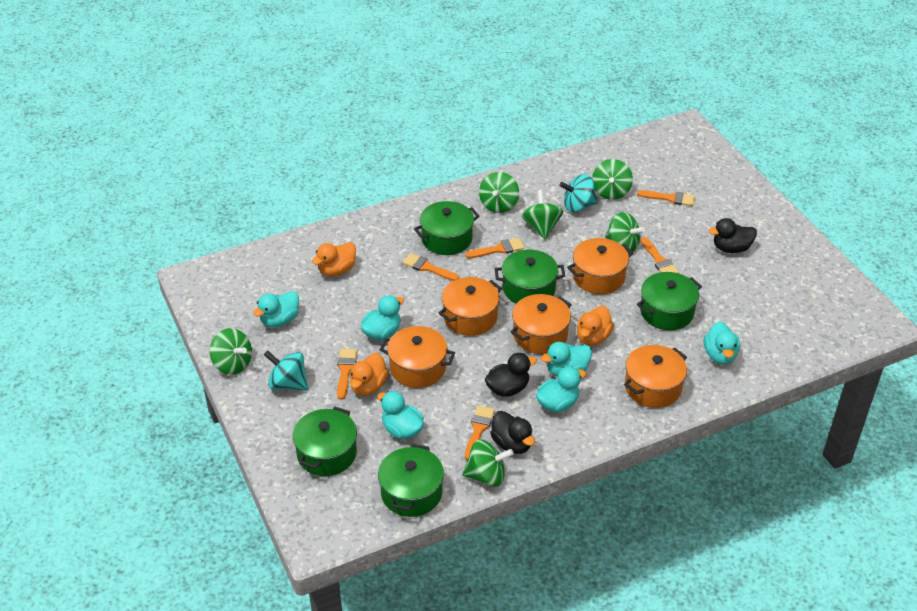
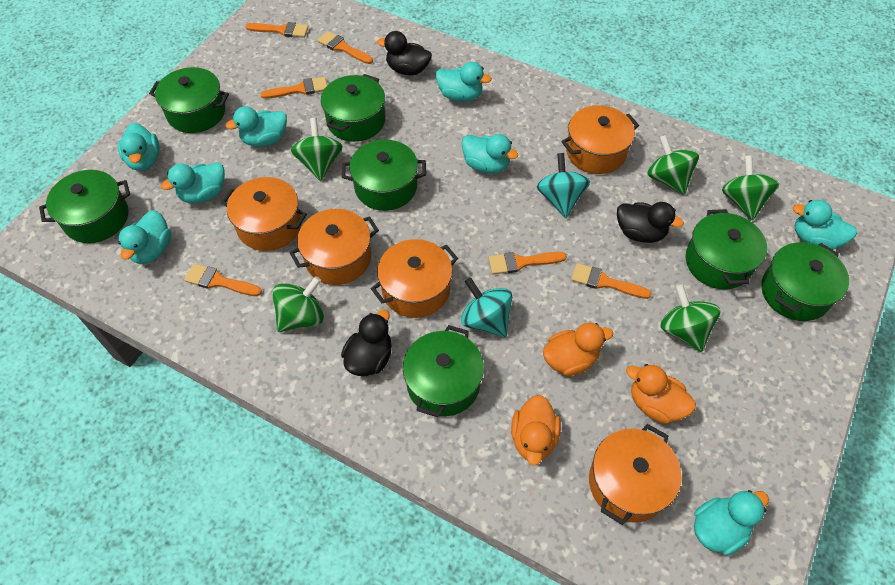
green pot: [293,407,357,476] [378,444,444,517] [414,201,480,255] [495,249,565,304] [637,272,702,330] = 5 -> [39,170,130,243] [149,67,229,133] [321,74,385,142] [342,139,426,211] [403,325,484,417] [685,209,767,290] [761,242,849,321] = 7
green spinning top: [210,328,252,375] [462,440,514,487] [479,172,519,213] [522,190,563,240] [592,159,633,200] [605,212,645,254] = 6 -> [272,276,324,332] [291,118,343,181] [648,135,699,195] [660,285,720,352] [722,155,779,220] = 5
turquoise duck: [253,291,299,327] [361,295,404,340] [377,391,424,439] [536,367,586,412] [541,342,592,377] [704,321,740,365] = 6 -> [118,123,160,171] [118,210,171,264] [161,162,225,203] [225,106,287,147] [436,62,491,102] [461,134,518,174] [694,490,769,555] [793,200,857,250] = 8

